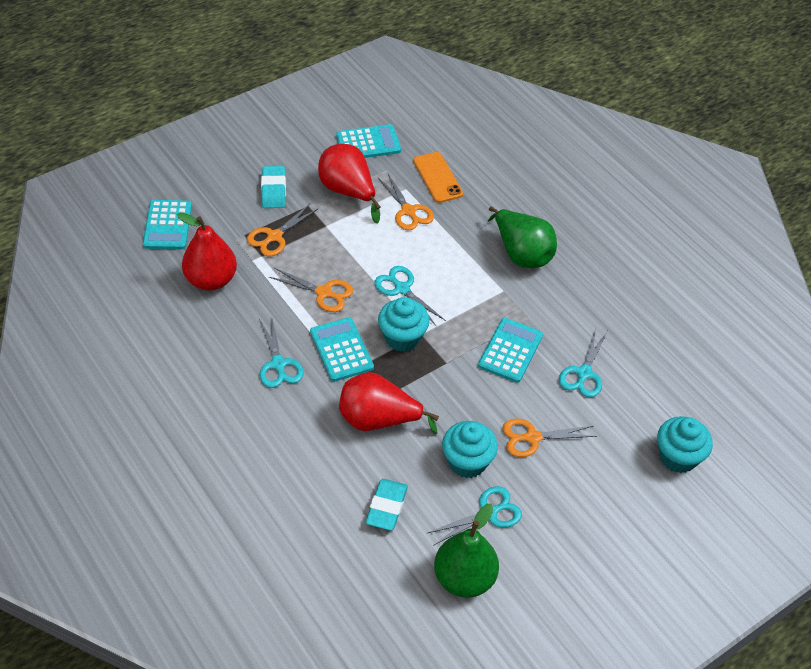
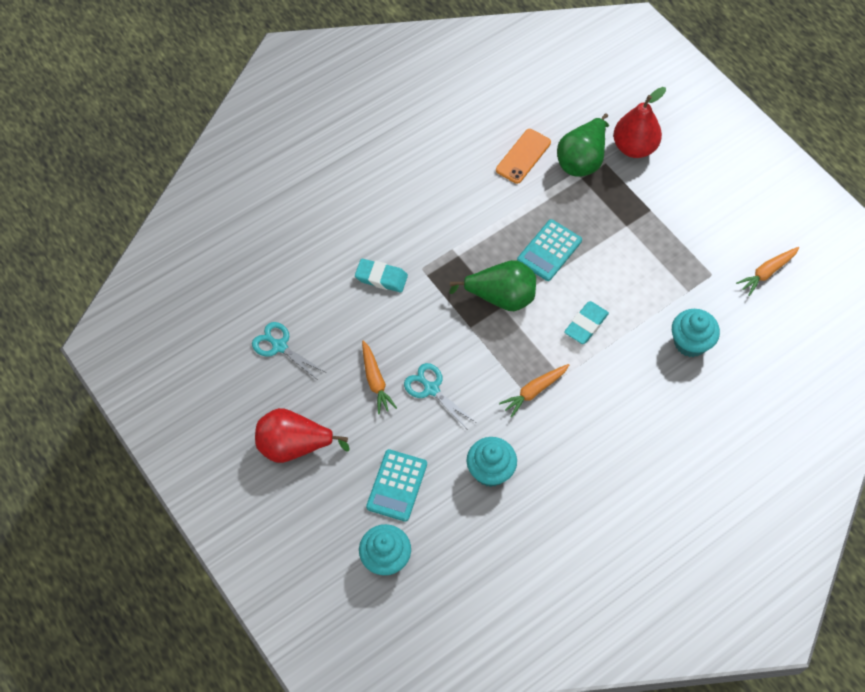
orange carrot: none = 0 -> [362,340,397,414] [499,364,569,418] [736,247,799,296] = 3
orange scissors: [247,204,319,256] [269,268,353,312] [378,174,434,230] [502,419,597,457] = 4 -> none = 0
red pear: [177,213,237,291] [318,144,380,224] [339,372,439,434] = 3 -> [255,408,350,463] [613,87,666,158] = 2
turquoise calculator: [143,200,192,249] [310,317,374,382] [336,124,401,158] [478,318,543,383] = 4 -> [366,449,427,522] [517,219,582,281] = 2
turquoise scissors: [259,319,304,388] [374,266,446,326] [426,486,522,546] [559,328,607,397] = 4 -> [252,322,327,381] [404,363,475,430] = 2

